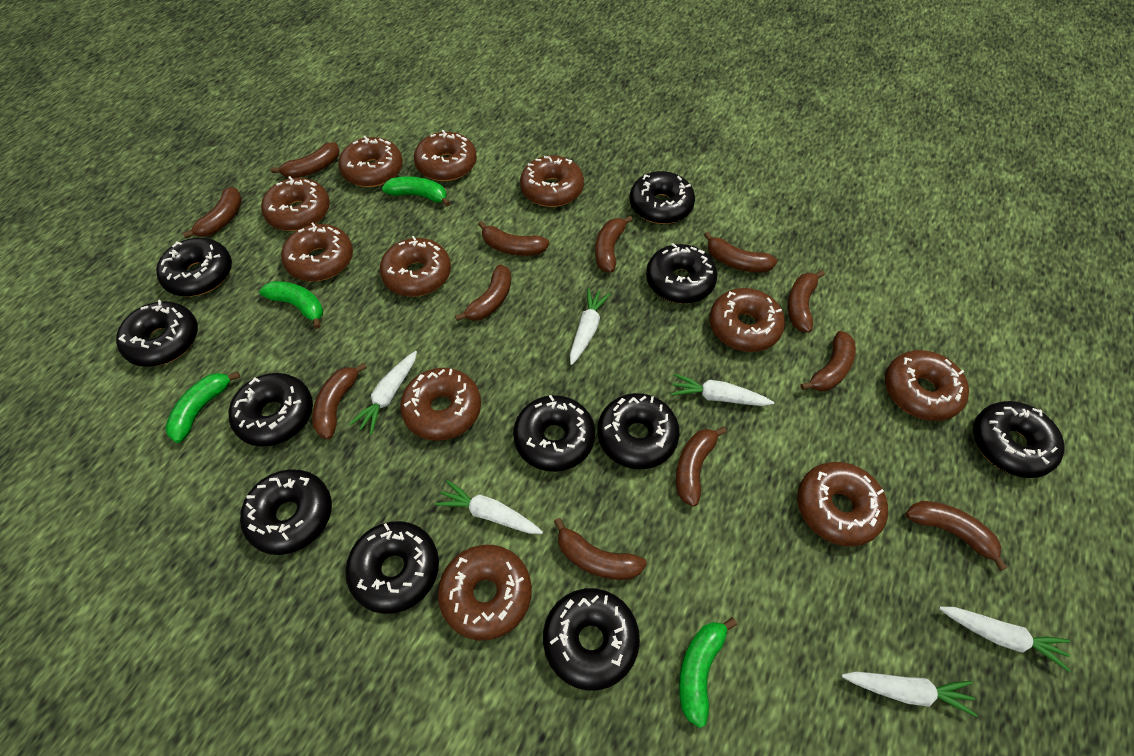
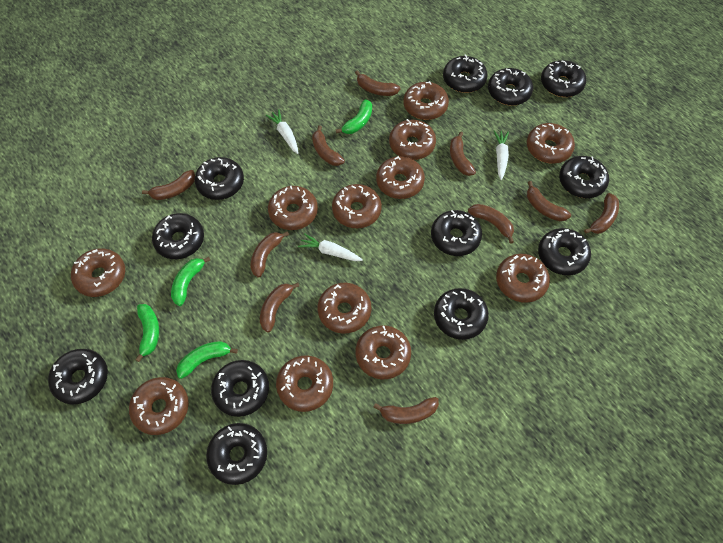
black donut: [116,300,198,367] [156,238,232,297] [229,373,313,447] [240,469,332,555] [345,521,439,614] [513,395,595,472] [543,588,640,691] [597,393,680,469] [629,171,695,224] [646,243,717,304] [973,401,1065,478] = 11 -> [48,349,108,404] [152,213,204,259] [195,157,244,200] [206,423,267,485] [211,360,269,417] [431,210,482,256] [434,288,489,340] [443,54,488,93] [488,68,533,106] [538,228,591,275] [541,60,586,97] [559,156,609,198] = 12
brown banana: [183,187,242,238] [271,142,340,178] [312,363,367,439] [455,264,511,321] [478,221,549,256] [554,518,647,580] [595,216,633,273] [676,427,727,507] [704,232,778,273] [787,270,825,333] [800,331,856,391] [906,501,1008,571] = 12 -> [142,170,195,200] [250,231,289,277] [260,282,299,332] [312,125,345,166] [355,70,401,96] [373,397,439,424] [450,132,476,176] [468,204,514,244] [527,181,571,221] [584,193,619,234] = 10
brown donut: [261,176,330,231] [281,223,353,281] [338,136,403,187] [380,236,451,297] [400,368,481,441] [414,130,477,181] [438,545,532,640] [520,155,584,207] [710,288,785,352] [797,462,888,546] [885,350,969,421] = 11 -> [71,248,125,297] [129,377,189,435] [268,186,318,230] [276,356,333,412] [317,283,371,334] [332,184,382,228] [356,326,411,379] [376,156,425,199] [389,119,436,160] [403,81,449,120] [496,254,550,303] [527,123,575,164] = 12
white carrot: [349,351,417,434] [435,480,543,534] [570,288,610,365] [671,374,774,406] [842,671,978,717] [939,607,1070,672] = 6 -> [266,109,299,154] [298,233,363,261] [494,130,509,180] = 3

